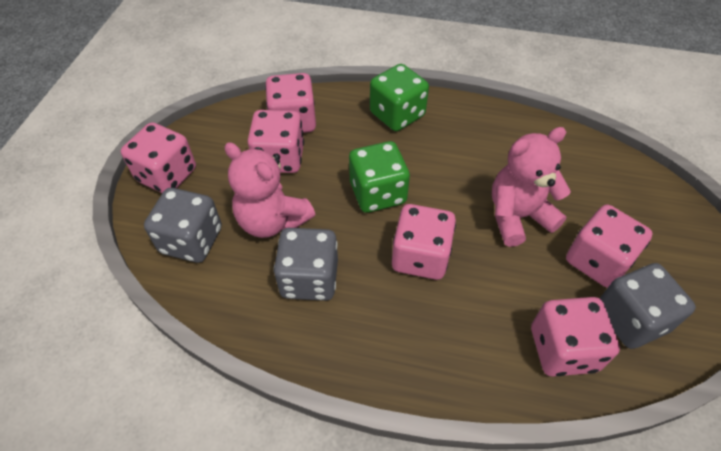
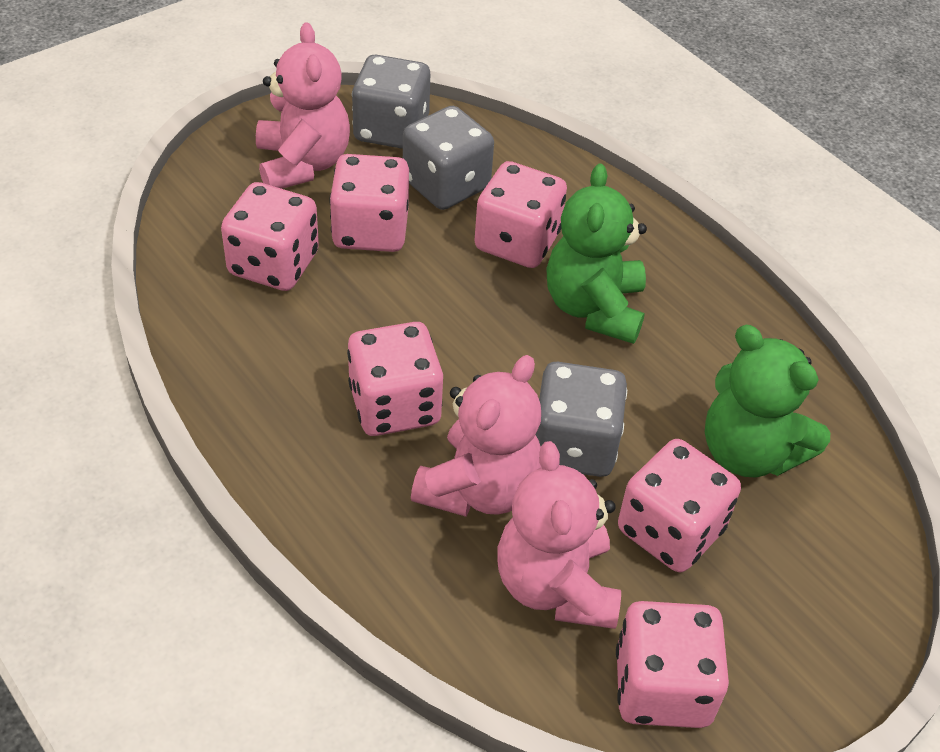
green dice: [349,141,410,213] [370,64,429,131] = 2 -> none = 0
green teddy bear: none = 0 -> [546,163,647,344] [705,325,830,478] = 2
pink teddy bear: [224,142,315,238] [492,127,571,247] = 2 -> [256,22,350,189] [411,355,541,517] [497,441,621,629] = 3

